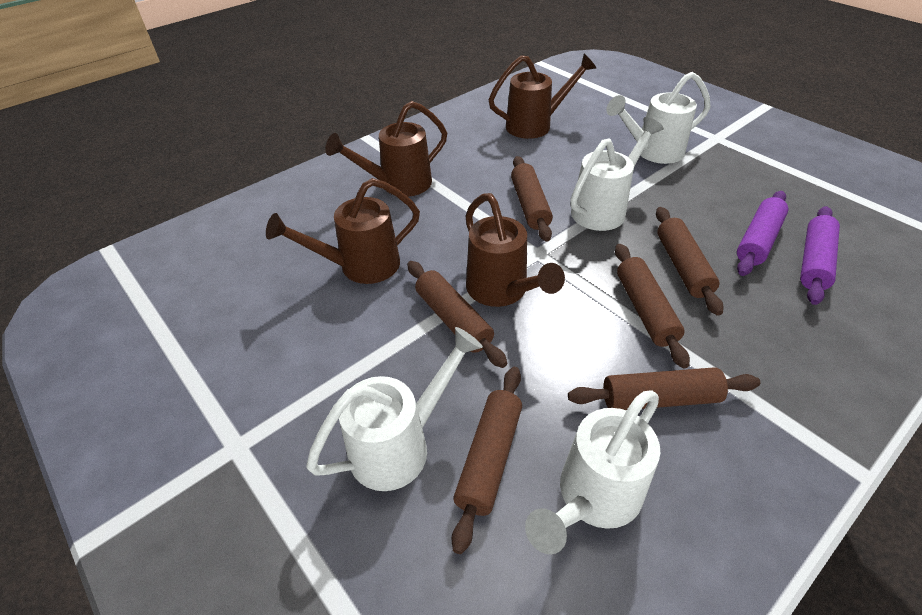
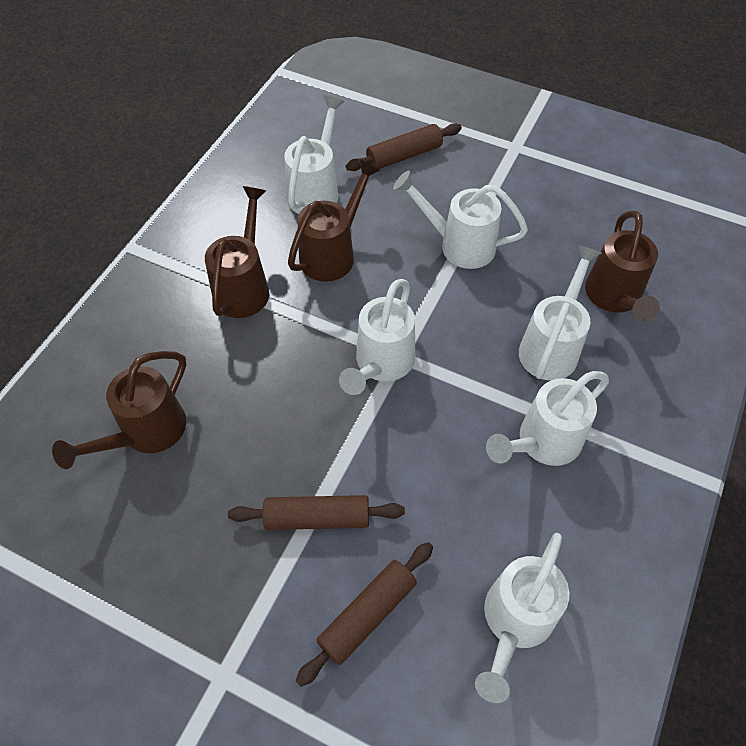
brown rolling pin: [407,261,507,368] [451,367,522,554] [511,156,553,242] [568,367,760,410] [615,244,690,368] [656,207,724,316] = 6 -> [228,495,405,530] [296,542,433,687] [346,123,462,171] = 3
purple rolling pin: [737,191,788,276] [800,206,840,305] = 2 -> none = 0
white watering can: [306,327,483,491] [525,390,660,554] [570,117,664,231] [606,72,711,164] = 4 -> [284,95,345,214] [339,279,415,395] [393,170,528,269] [475,533,569,703] [486,371,609,466] [519,245,602,381] = 6

